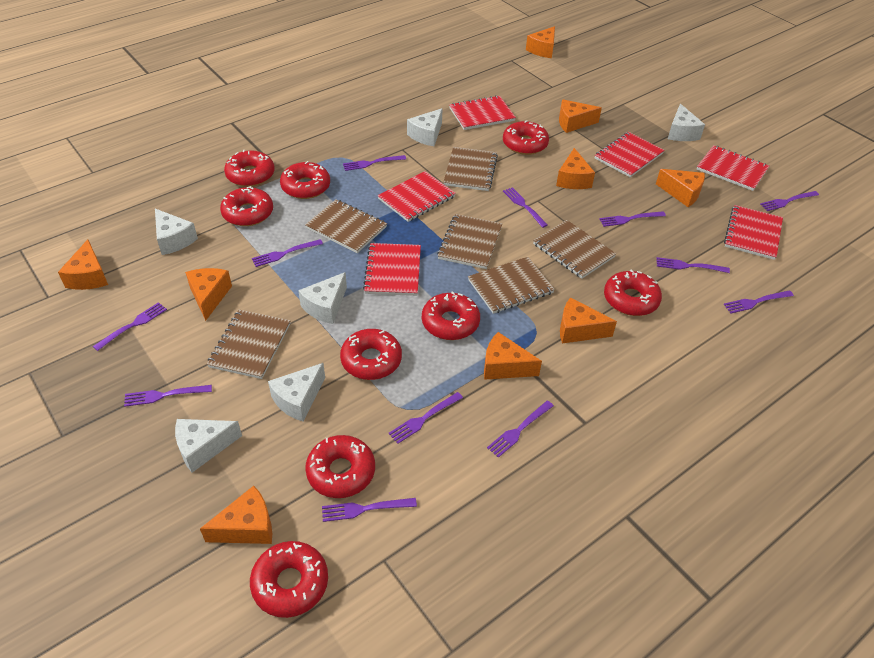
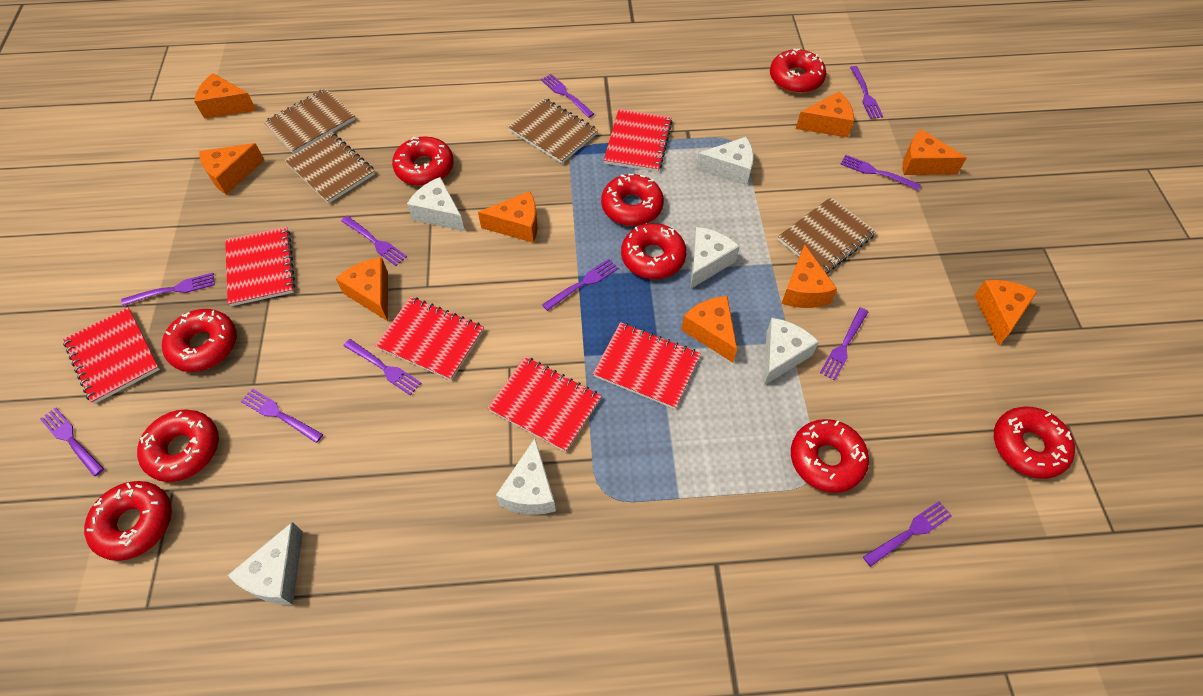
brown notebook: [207,310,290,379] [305,199,387,253] [437,214,502,269] [443,147,498,191] [468,257,555,314] [533,220,616,279] = 6 -> [264,88,355,154] [285,132,375,204] [508,98,598,163] [778,197,877,274] = 4
purple fork: [93,302,167,351] [124,385,212,407] [252,239,323,267] [322,498,417,522] [343,155,406,171] [389,392,463,444] [487,401,554,458] [503,187,548,228] [599,211,666,227] [657,257,730,273] [724,290,794,314] [760,191,819,211] = 12 -> [40,407,104,476] [121,273,215,306] [241,388,323,443] [341,216,407,266] [343,339,421,395] [541,74,594,118] [542,259,618,311] [820,307,868,380] [841,155,921,190] [850,66,883,119] [863,501,952,567] = 11

